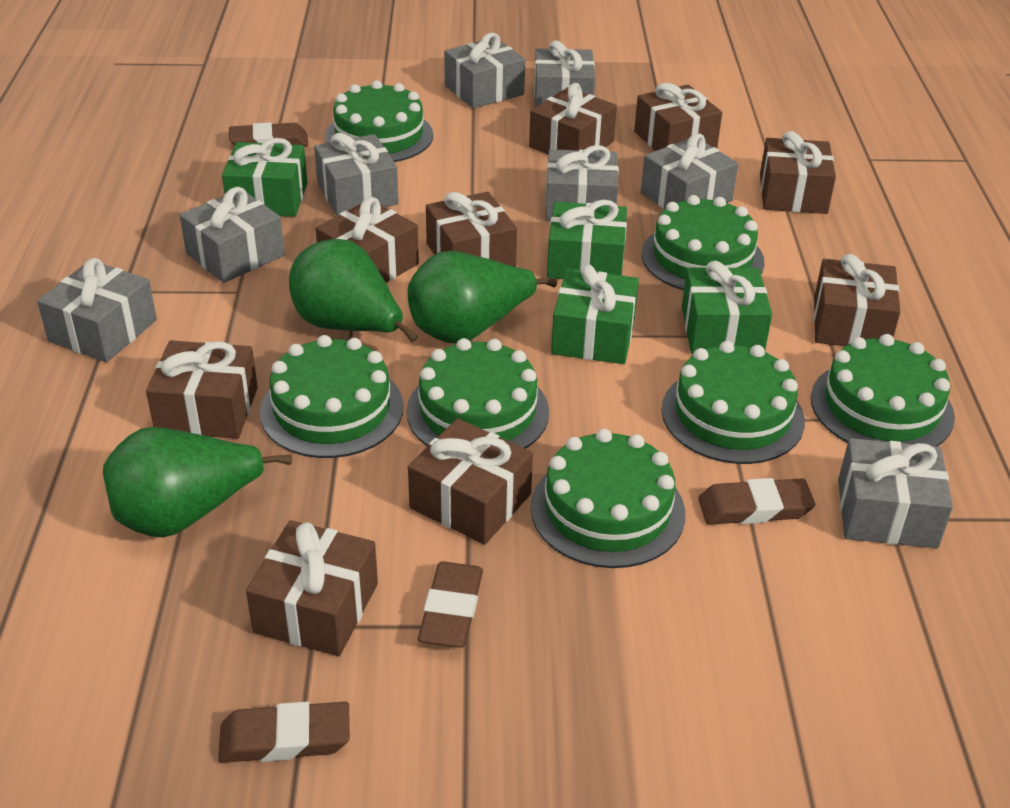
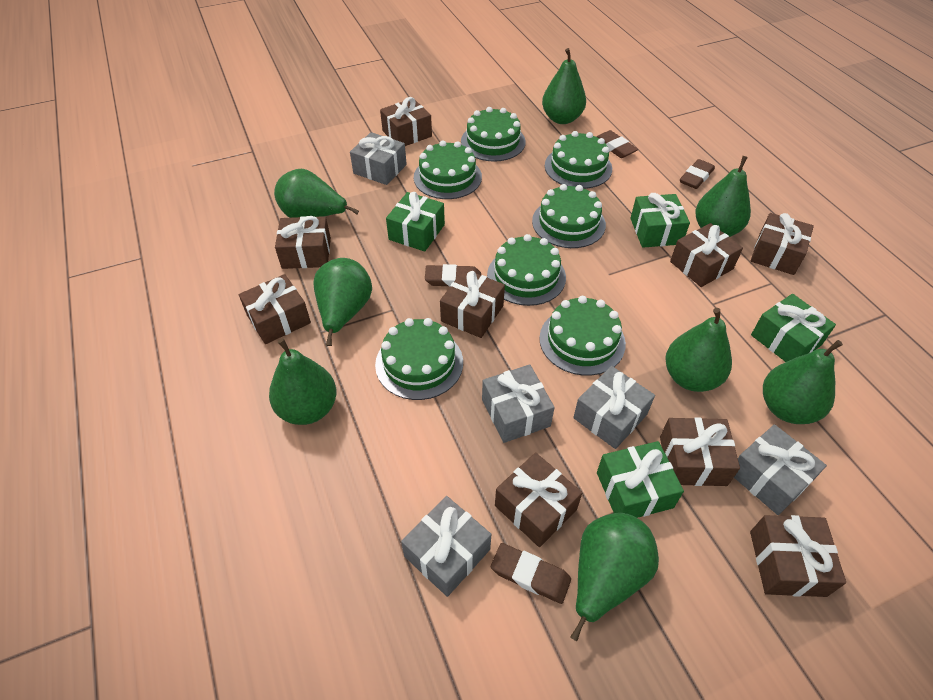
green pear: [103,427,292,538] [289,239,418,342] [408,251,557,344] = 3 -> [269,338,336,425] [274,169,359,218] [313,258,372,346] [542,48,586,124] [570,513,659,641] [665,308,732,392] [695,156,751,237] [763,340,843,424] = 8
grey gift: [37,258,157,362] [180,187,285,283] [314,133,399,216] [444,33,525,109] [534,40,595,107] [545,145,619,221] [641,133,738,209] [838,438,953,548] = 8 -> [350,132,407,185] [401,496,491,597] [482,364,555,443] [573,366,655,449] [734,424,827,515] = 5

